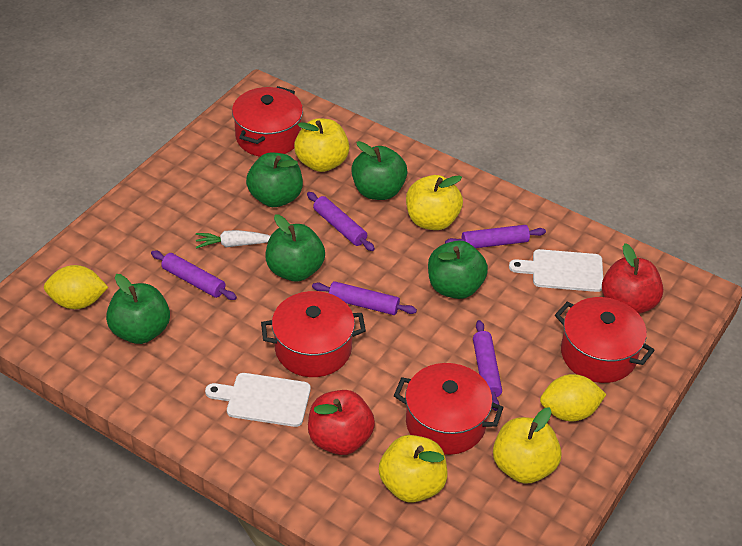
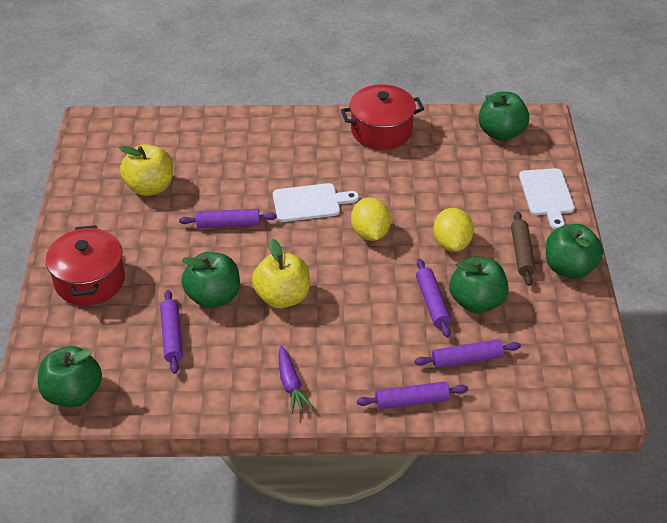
brown rolling pin: none = 0 -> [511,211,536,286] = 1
purple carrot: none = 0 -> [279,345,313,414] = 1
red apple: [308,390,375,455] [602,243,663,314] = 2 -> none = 0
red pot: [232,86,303,157] [261,291,366,377] [394,363,504,455] [555,297,655,383] = 4 -> [46,225,125,306] [341,84,424,150] = 2
white carrot: [196,230,270,249] = 1 -> none = 0
yellow apple: [294,119,349,172] [379,435,447,503] [406,175,463,230] [493,408,562,484] = 4 -> [119,144,173,196] [252,239,310,308] = 2

